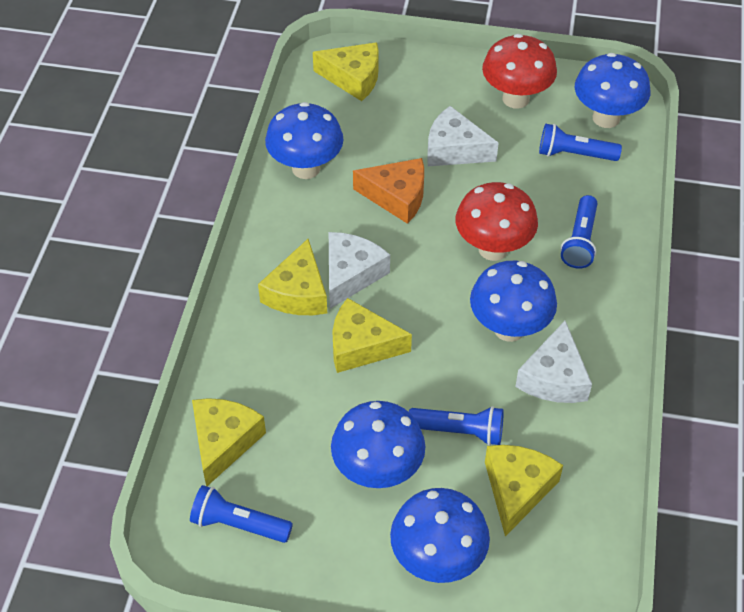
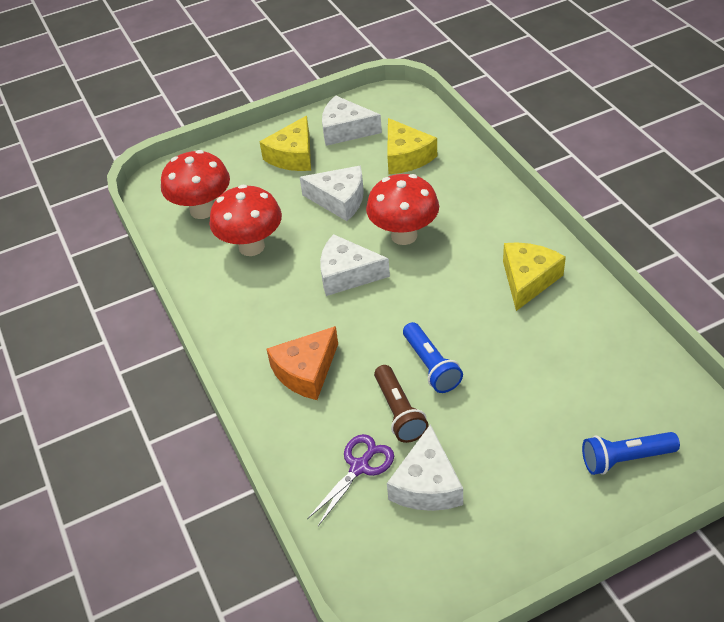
blue flashlight: [190,485,293,543] [409,406,504,446] [539,124,622,161] [561,195,597,269] = 4 -> [403,322,463,393] [582,432,680,475] = 2
blue mushroom: [265,102,344,179] [331,401,426,488] [390,488,490,583] [470,261,557,342] [575,53,650,128] = 5 -> none = 0
brown flashlight: none = 0 -> [374,365,429,443] = 1
purple scissors: none = 0 -> [307,434,394,526] = 1
red mushroom: [456,182,538,261] [482,34,557,109] = 2 -> [161,150,230,219] [209,185,282,256] [366,174,439,245] = 3
white cheese: [329,232,390,309] [427,106,499,166] [515,321,592,403] = 3 -> [300,166,364,221] [320,234,390,296] [322,95,382,146] [387,424,463,511] = 4
yellow cheese: [192,398,266,486] [258,239,327,315] [313,42,379,101] [332,298,412,373] [485,445,563,537] = 5 -> [259,116,311,171] [387,118,437,174] [503,242,566,311] = 3

